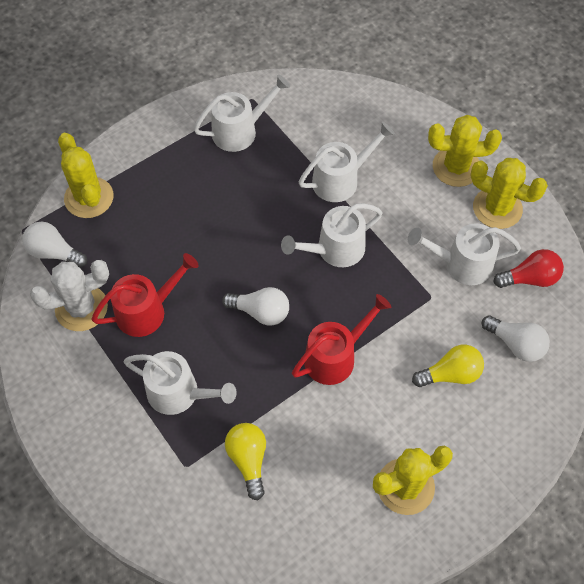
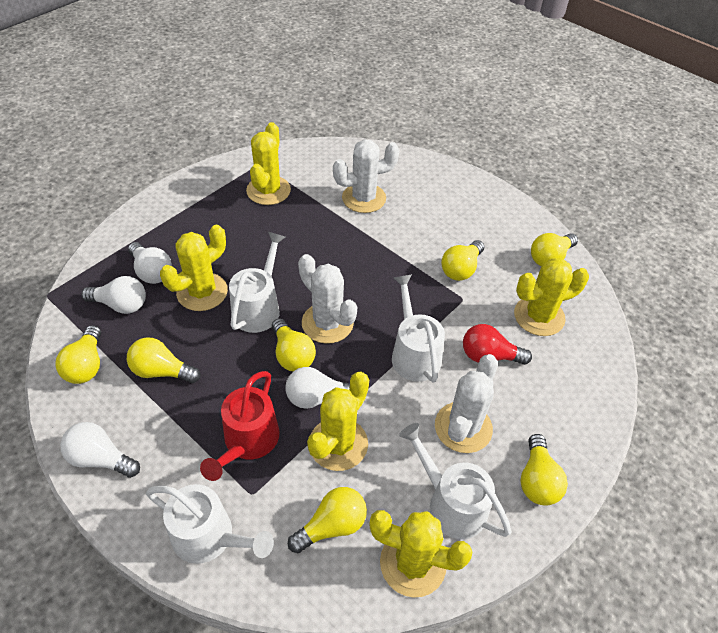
red watering can: [91,253,199,337] [292,294,391,385] = 2 -> [200,371,279,481] = 1
white cactus: [30,260,109,331] = 1 -> [298,254,357,344] [333,140,399,213] [435,354,498,453] = 3
white light bulb: [22,222,87,268] [222,287,289,326] [481,315,550,362] = 3 -> [60,422,140,478] [81,276,146,314] [128,242,172,284] [285,367,350,409] = 4
white watering can: [124,351,237,415] [194,74,290,152] [281,203,383,267] [299,122,395,202] [408,223,521,285] = 5 -> [146,484,274,564] [229,232,285,333] [392,274,445,383] [399,423,511,539] = 4
yellow cactus: [58,133,113,218] [373,446,453,515] [428,115,502,187] [470,158,548,229] = 4 -> [160,225,228,311] [246,122,291,205] [307,372,369,471] [369,510,473,598] [514,258,589,336] = 5
yellow light bulb: [225,423,266,500] [412,345,484,387] = 2 -> [56,325,101,384] [127,337,200,383] [272,318,316,371] [288,487,367,553] [441,240,484,281] [520,434,568,506] [531,233,578,267] = 7

